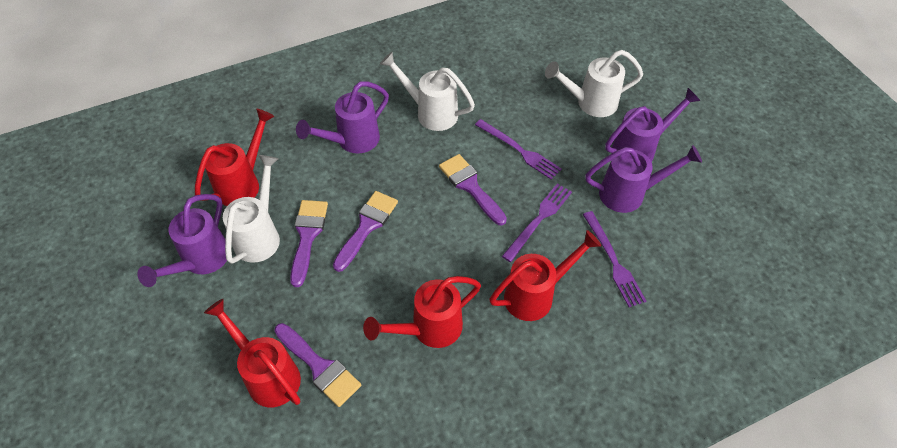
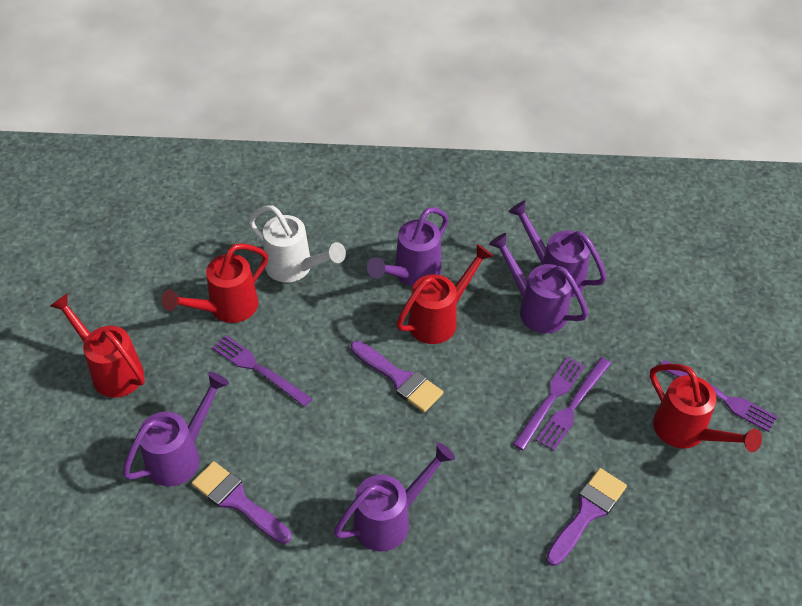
purple brush: [274,323,361,407] [290,200,328,287] [333,191,398,272] [439,154,507,225] = 4 -> [192,461,291,544] [351,341,443,412] [546,468,627,566] = 3
purple fork: [475,119,562,180] [502,183,572,262] [583,211,646,307] = 3 -> [212,335,312,407] [513,357,585,450] [536,357,611,451] [661,360,777,432] = 4
purple watering can: [137,194,227,287] [296,81,389,153] [585,145,702,213] [605,88,701,162] = 4 -> [122,372,229,487] [334,443,455,551] [367,207,449,286] [489,233,588,333] [509,201,607,298] = 5
white watering can: [223,155,280,264] [380,52,475,131] [545,50,643,117] = 3 -> [248,205,346,283] = 1

